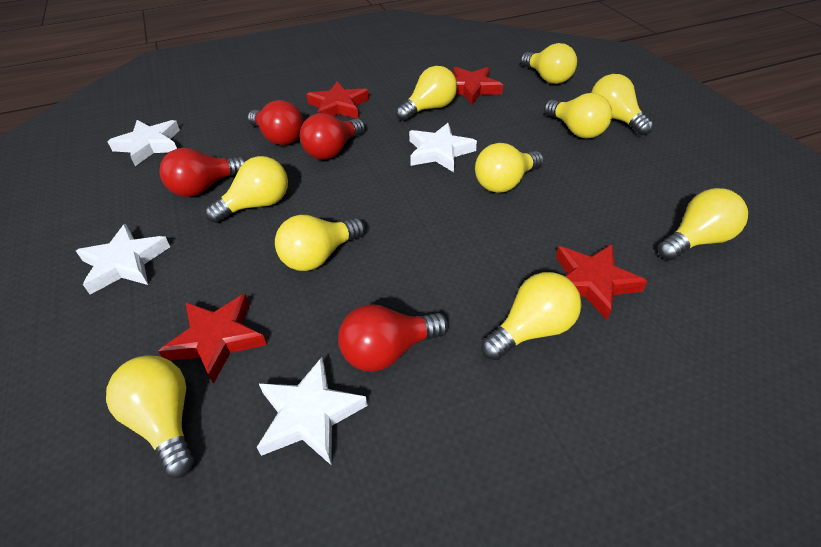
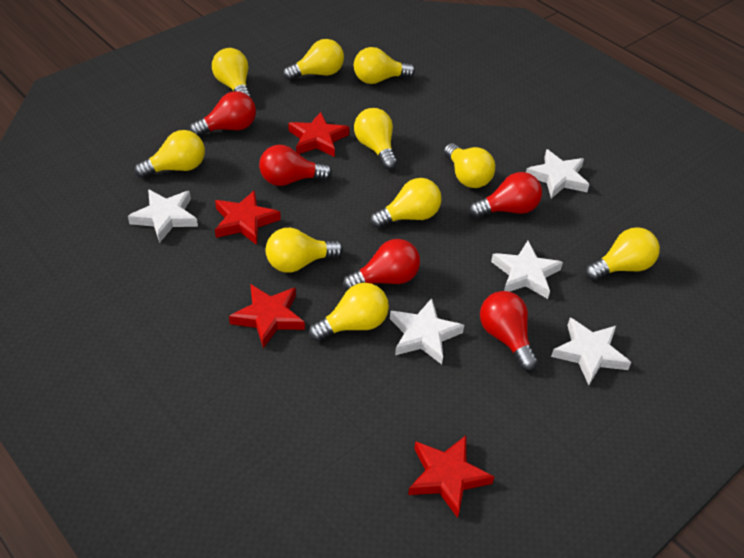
red light bulb: [159,148,246,197] [248,100,303,145] [300,113,365,160] [338,304,448,372] = 4 -> [190,91,256,136] [259,145,332,186] [343,239,420,290] [469,172,542,218] [480,291,538,371] = 5
white star: [76,224,170,295] [107,120,180,166] [257,357,367,465] [409,123,477,172] = 4 -> [128,189,198,243] [390,298,464,364] [491,241,563,299] [526,149,590,198] [551,318,631,385] = 5

